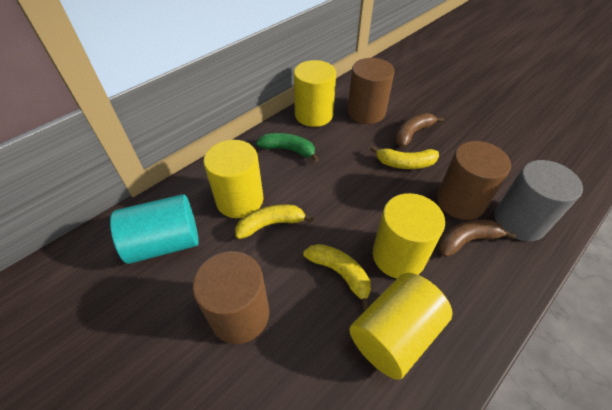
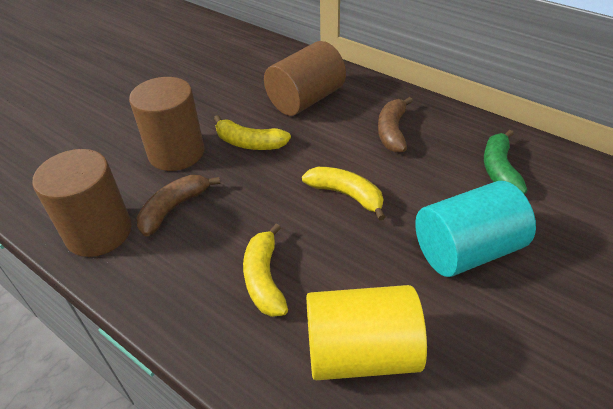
grey cylinder: [495,160,583,241] = 1 -> none = 0
yellow cylinder: [203,140,263,218] [294,60,336,127] [349,273,453,380] [373,193,445,278] = 4 -> [306,285,427,380] = 1

